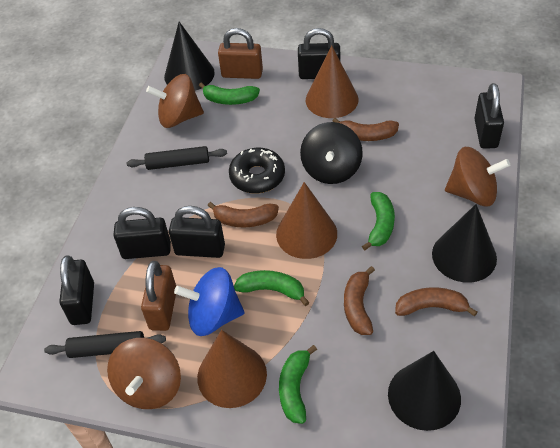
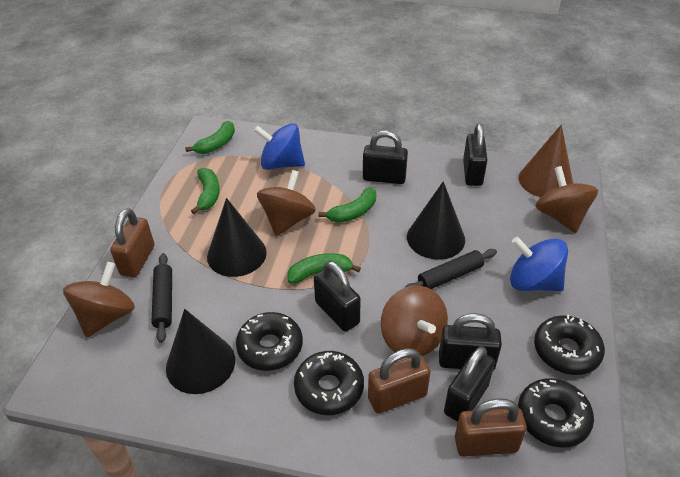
black donut: [229,148,285,194] = 1 -> [236,312,303,371] [294,351,364,415] [518,378,594,448] [534,315,605,375] = 4
black spinning top: [300,122,363,184] = 1 -> none = 0
blue spinning top: [174,267,244,336] = 1 -> [254,123,305,170] [510,237,568,291] = 2
brown banana: [208,202,279,227] [333,118,399,141] [344,266,375,335] [395,287,477,317] = 4 -> none = 0
brown cone: [197,330,267,408] [276,182,337,259] [306,45,358,118] = 3 -> [519,125,573,197] = 1
brown padlock: [141,261,176,331] [218,28,263,79] = 2 -> [110,208,155,277] [368,348,431,414] [455,398,527,457] = 3
brown spinning top: [107,338,181,409] [146,74,204,128] [445,147,510,206] = 3 -> [63,262,135,337] [257,170,316,236] [381,285,448,356] [535,166,598,233] = 4

